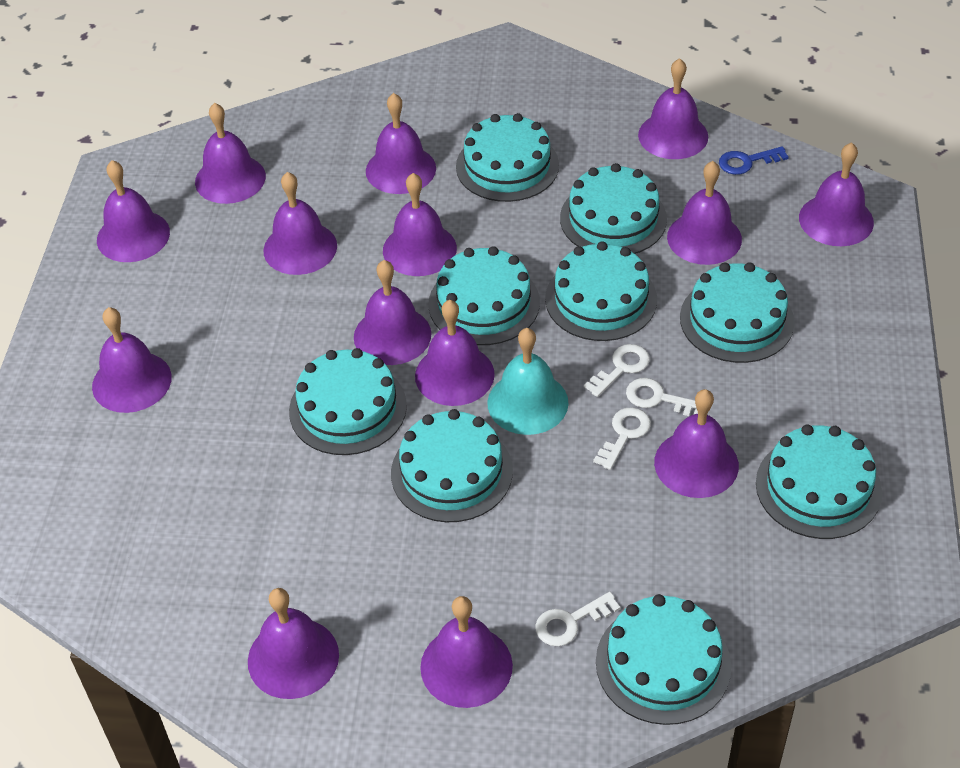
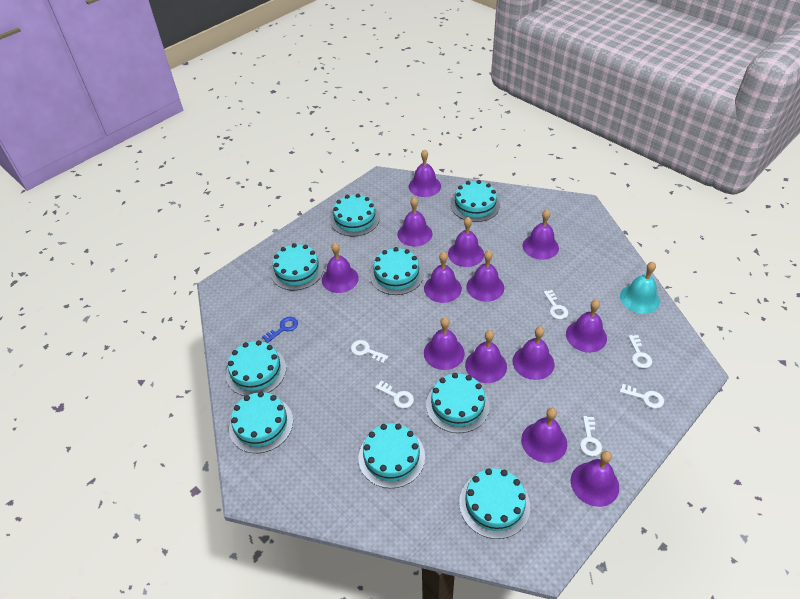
purple bell: [92,307,172,413] [97,160,170,262] [195,103,266,204] [248,588,339,699] [263,172,337,275] [354,260,431,365] [366,93,436,194] [383,173,457,276] [415,300,495,406] [420,596,513,708] [638,58,708,159] [654,389,739,498] [667,161,742,265] [799,142,874,246] = 14 -> [322,243,359,293] [398,197,432,246] [408,149,441,197] [424,252,462,303] [424,317,465,370] [448,217,484,267] [465,330,507,383] [466,250,504,302] [512,327,555,380] [521,408,567,463] [523,209,559,260] [566,300,607,353] [571,451,619,507] = 13
white key: [535,592,621,646] [584,344,650,397] [593,407,651,470] [626,378,698,416] = 4 -> [351,340,388,363] [375,380,414,408] [543,290,568,319] [580,416,602,456] [620,384,664,409] [628,335,652,368] = 6

